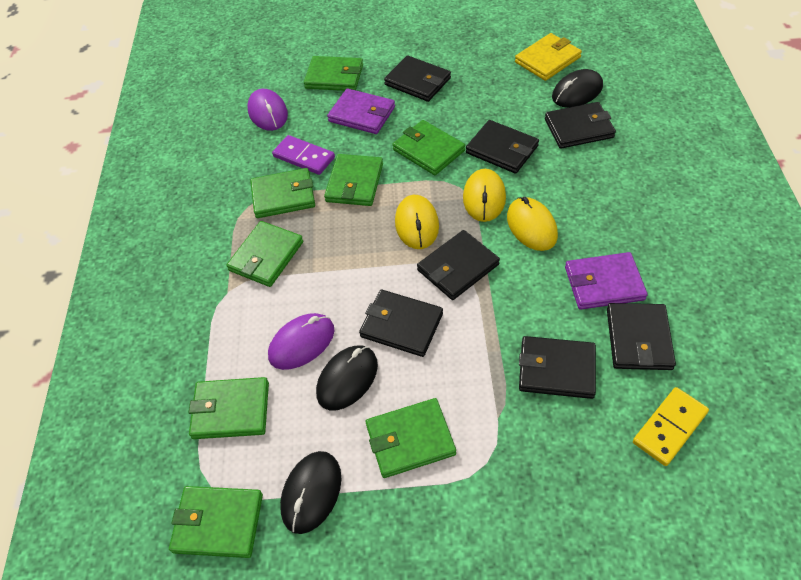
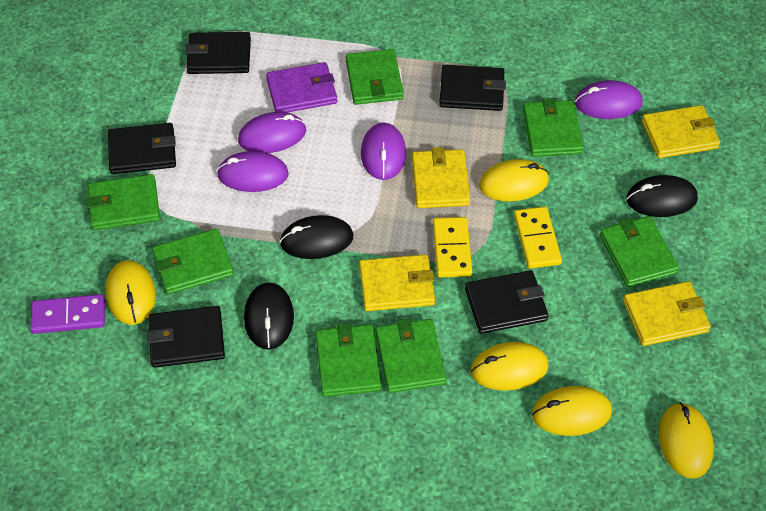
black wallet: [359,290,443,357] [384,55,451,102] [417,230,500,300] [466,120,539,174] [519,336,596,399] [545,102,616,149] [607,303,676,370] = 7 -> [108,123,176,174] [147,306,225,368] [185,32,251,74] [439,65,506,111] [465,270,548,334] = 5
green wallet: [169,486,263,558] [189,377,269,439] [226,221,303,287] [250,168,315,218] [304,56,363,91] [324,154,383,206] [366,398,456,478] [392,120,465,175] = 8 -> [86,174,160,230] [152,229,234,294] [315,323,381,397] [346,49,404,105] [376,319,446,393] [523,98,584,157] [600,216,679,287] = 7
purple mouse: [247,89,288,131] [268,313,334,370] = 2 -> [217,151,289,192] [238,112,306,153] [361,122,406,180] [575,80,643,119] = 4
purple wallet: [327,88,395,134] [565,252,648,310] = 2 -> [266,62,337,113] = 1
yellow domino: [633,387,709,466] = 1 -> [433,217,472,277] [514,207,562,268] = 2
yellow mouse: [395,195,439,249] [463,169,506,222] [507,197,558,251] = 3 -> [105,260,156,325] [471,342,548,391] [479,159,549,201] [532,386,612,436] [658,402,714,479] = 5
yellow wallet: [515,33,582,81] = 1 -> [359,254,435,311] [412,147,470,208] [623,281,711,346] [642,105,720,158] = 4

